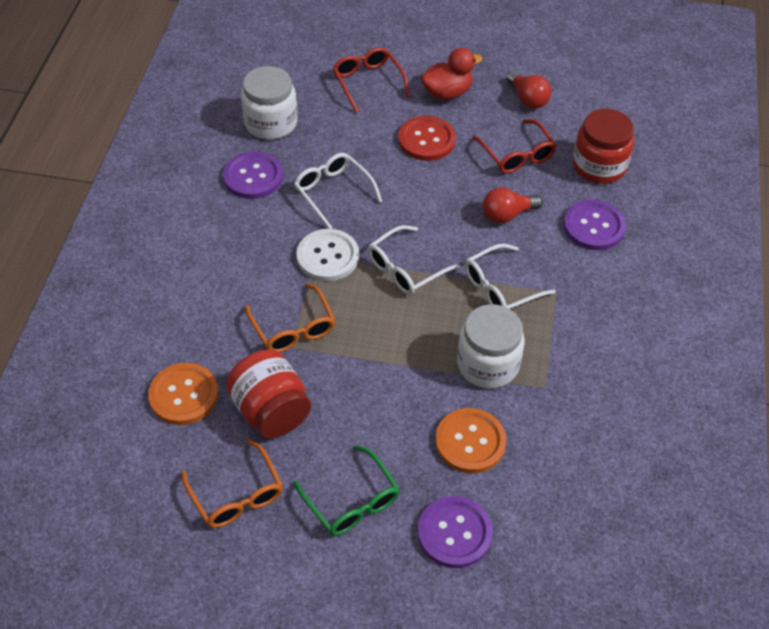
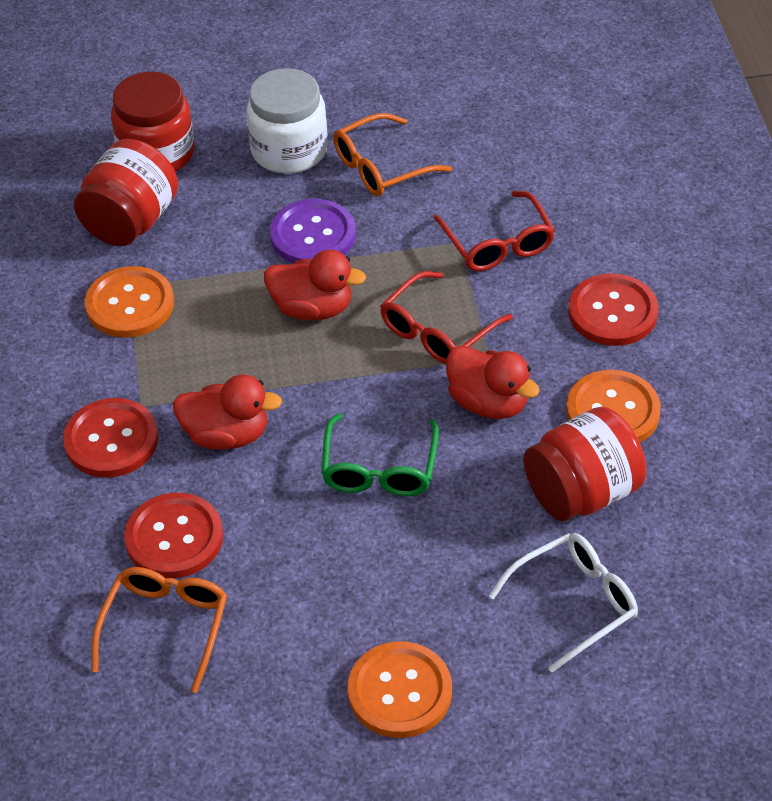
orange button: [148,363,218,425] [435,408,506,473] = 2 -> [85,266,174,338] [347,642,452,738] [566,370,661,442] = 3
purple button: [223,151,283,199] [418,496,493,568] [563,200,626,250] = 3 -> [270,199,356,263] = 1
red button: [398,116,456,161] = 1 -> [63,398,158,477] [124,493,223,578] [568,273,659,346] = 3
red duck: [421,48,483,100] = 1 -> [173,374,282,449] [264,250,366,320] [446,345,540,419] = 3
red jar: [226,350,311,438] [572,109,634,184] = 2 -> [74,139,178,246] [111,72,195,172] [524,407,647,521] = 3
red light bulb: [483,187,543,223] [506,71,551,109] = 2 -> none = 0
white button: [296,229,359,281] = 1 -> none = 0
white glasses: [294,153,382,229] [368,225,460,295] [465,244,556,309] = 3 -> [489,533,638,673] = 1
white jar: [241,66,298,139] [457,304,525,388] = 2 -> [246,68,328,174] = 1

